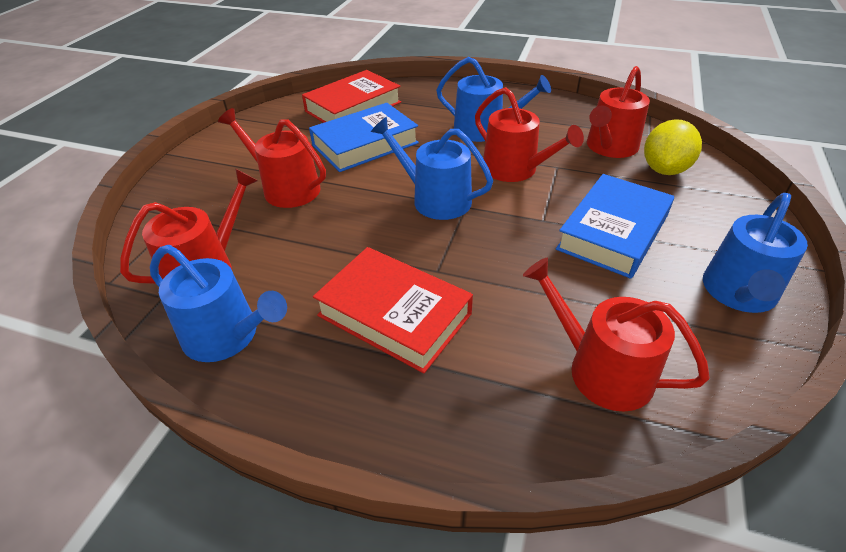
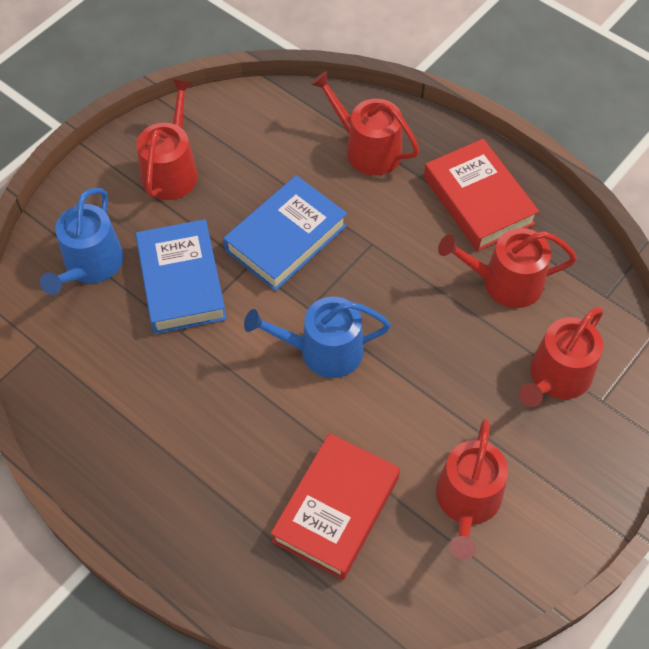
blue watering can: [150,245,287,362] [371,117,493,220] [436,57,551,142] [703,193,808,313] = 4 -> [40,188,123,295] [244,297,391,378] = 2
yellow lemon: [644,119,702,175] = 1 -> none = 0

